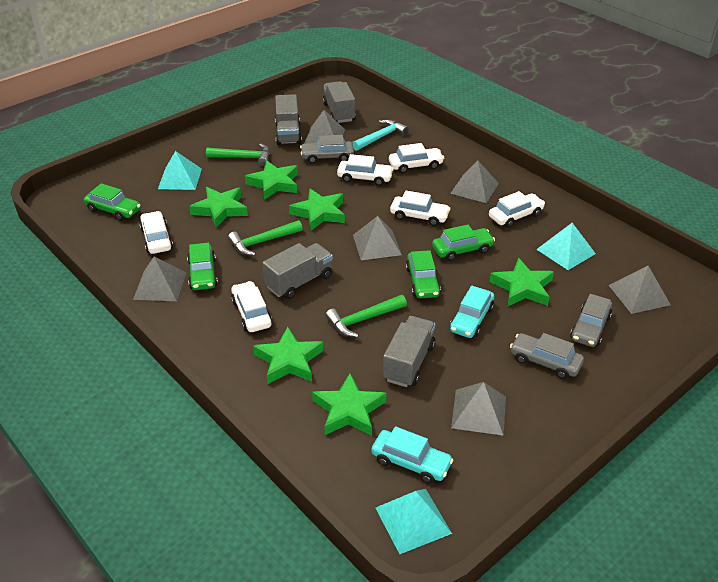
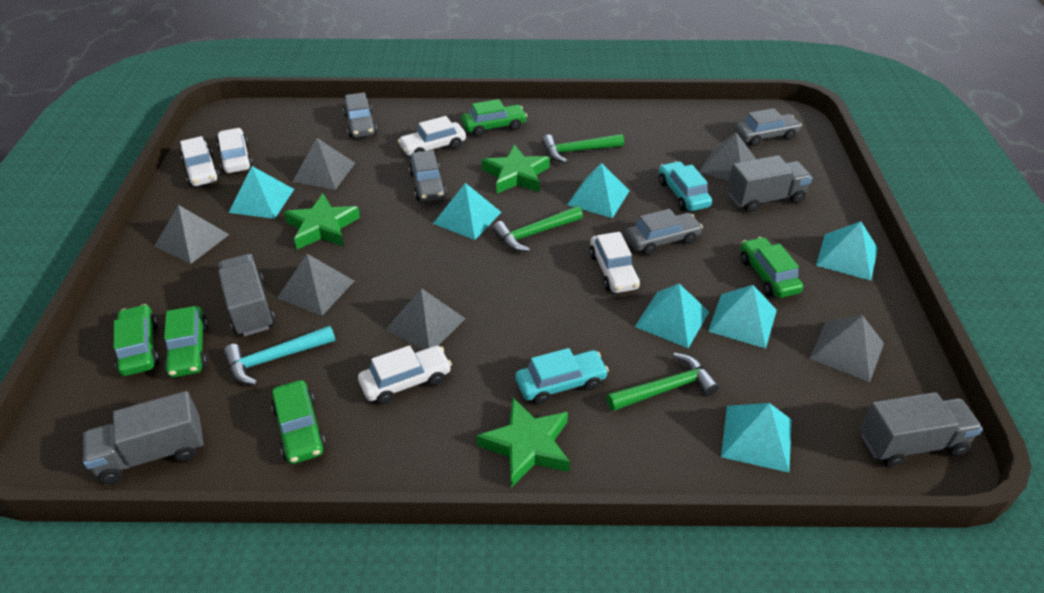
green car: [84,183,141,221] [187,243,218,290] [406,250,441,298] [432,225,495,261] = 4 -> [114,304,159,376] [164,306,208,378] [271,380,326,464] [461,99,527,137] [740,237,803,298] = 5
green star: [189,187,248,228] [245,160,298,200] [253,327,324,384] [289,189,345,231] [312,373,386,436] [490,258,554,306] = 6 -> [284,194,360,249] [477,398,570,488] [482,145,550,194] = 3
grey car: [300,135,354,164] [510,333,584,379] [570,294,612,347] = 3 -> [343,92,377,138] [409,150,447,202] [625,209,703,255] [734,108,802,146] = 4
turquoise pyramid: [158,151,202,190] [376,489,452,554] [536,223,596,270] = 3 -> [228,166,294,219] [433,183,501,240] [567,163,629,218] [635,284,709,348] [708,285,777,349] [721,403,792,473] [816,221,878,281] = 7
white car: [139,211,173,254] [231,281,272,332] [337,154,394,186] [389,143,444,173] [390,191,451,226] [489,191,545,228] = 6 -> [180,136,220,186] [217,128,253,173] [358,345,452,404] [398,116,466,156] [589,232,640,293] = 5

